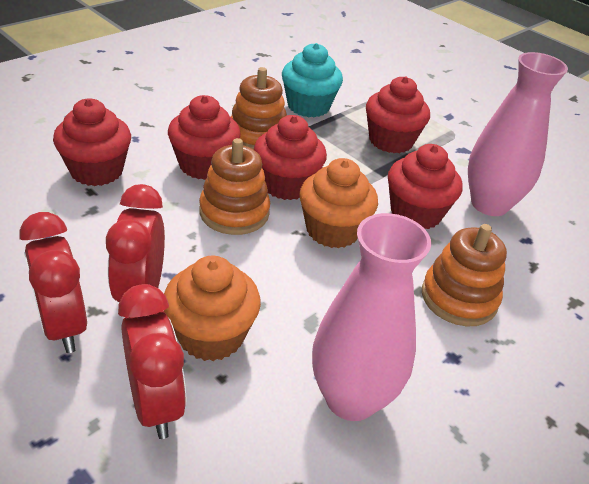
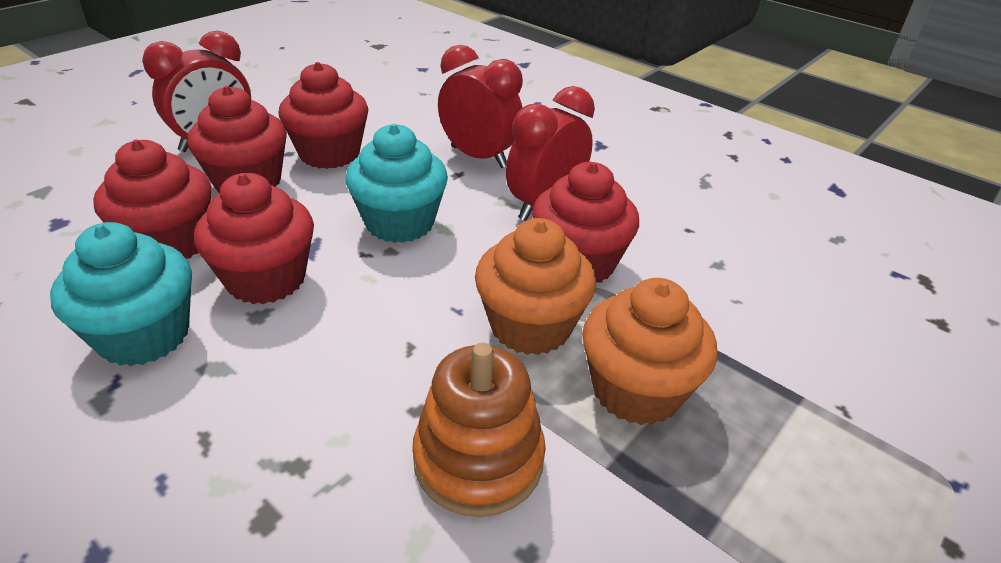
orange stacking toy: [199,138,270,235] [231,67,287,150] [422,224,507,326] = 3 -> [412,343,546,517] = 1
pink vase: [312,213,431,421] [468,52,568,216] = 2 -> none = 0
turquoise cupcake: [282,43,343,118] = 1 -> [50,222,192,366] [346,124,448,243] = 2

